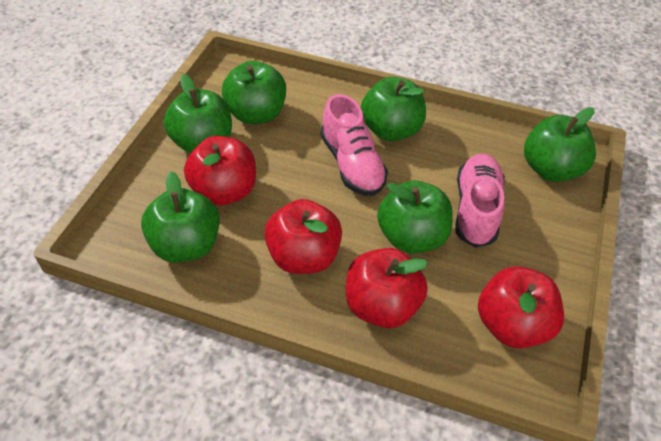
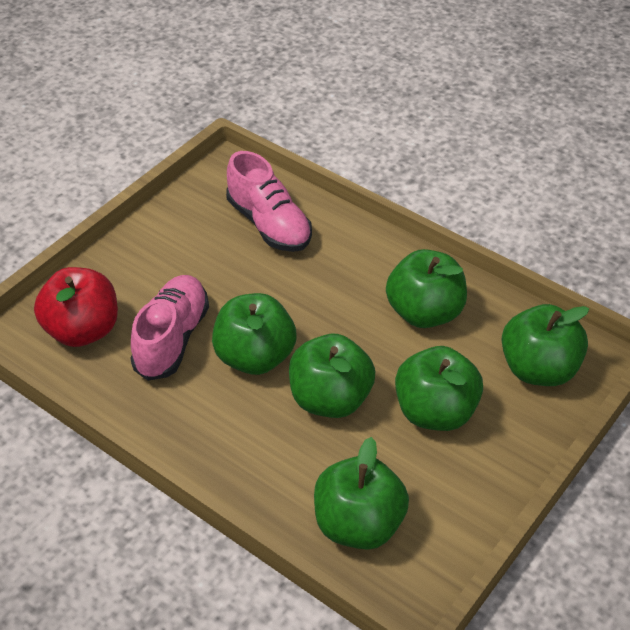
red apple: [184,136,256,206] [264,199,342,274] [346,248,428,328] [478,267,564,349] = 4 -> [34,267,118,347] = 1

